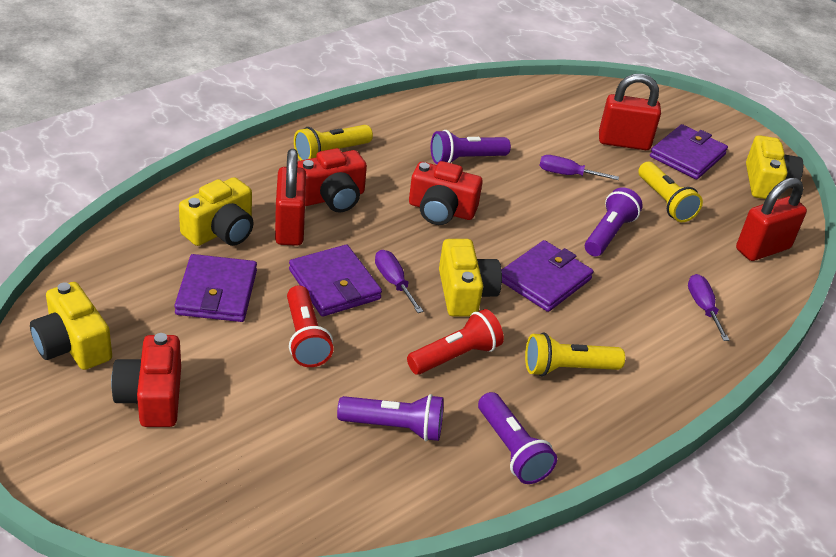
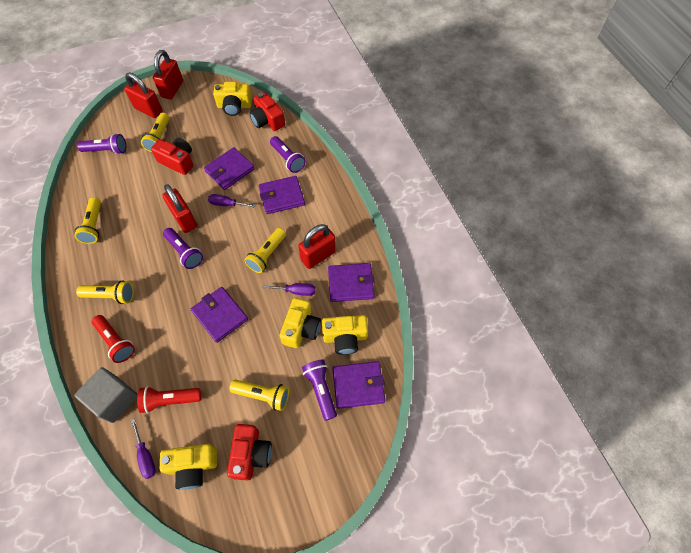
grey cube: none = 0 -> [74,367,138,423] = 1
purple wallet: [174,254,257,322] [289,245,382,317] [502,240,593,312] [650,124,728,179] = 4 -> [191,287,248,343] [204,147,255,190] [259,176,305,214] [328,263,375,302] [332,361,385,409] = 5
red padlock: [275,149,306,246] [599,74,661,150] [736,178,807,261] = 3 -> [124,72,163,118] [153,50,183,99] [162,184,197,233] [298,224,336,269] = 4
yellow flashlight: [294,125,373,161] [525,333,625,376] [638,162,703,222] = 3 -> [74,197,101,244] [76,280,134,304] [141,113,170,152] [229,379,289,411] [244,228,286,273] = 5

